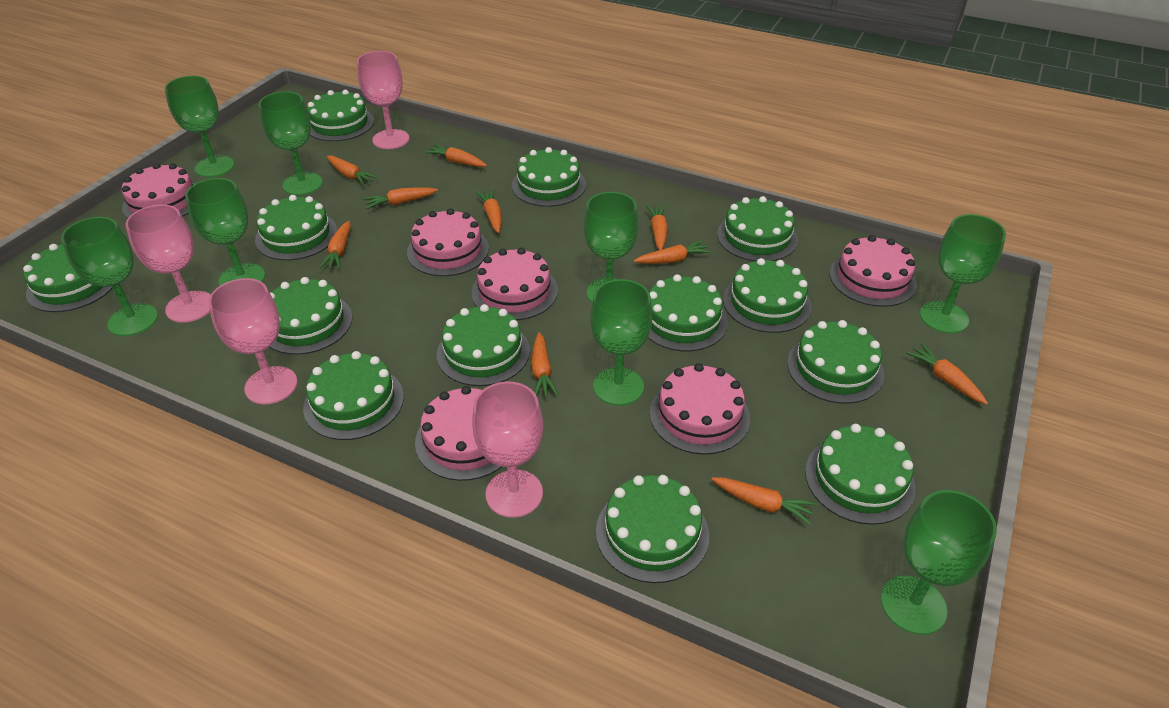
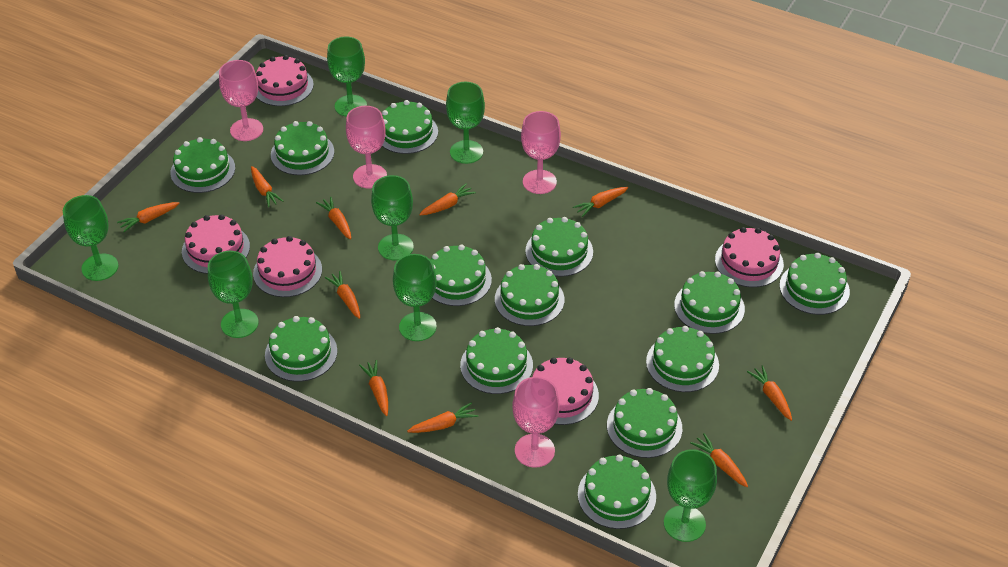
green goblet: [61,217,158,336] [165,76,235,177] [185,178,265,285] [259,91,323,195] [584,192,639,302] [590,279,652,406] [881,490,997,635] [920,214,1006,333] = 8 -> [63,195,118,281] [208,251,259,338] [327,37,367,117] [371,175,414,260] [393,254,437,341] [446,82,485,164] [664,449,717,542] = 7
pink cake: [122,163,195,219] [407,209,489,276] [415,386,502,481] [472,248,558,320] [650,363,750,455] [829,235,917,307] = 6 -> [182,214,250,274] [253,236,322,297] [256,55,314,106] [532,357,599,425] [715,227,784,287] = 5

